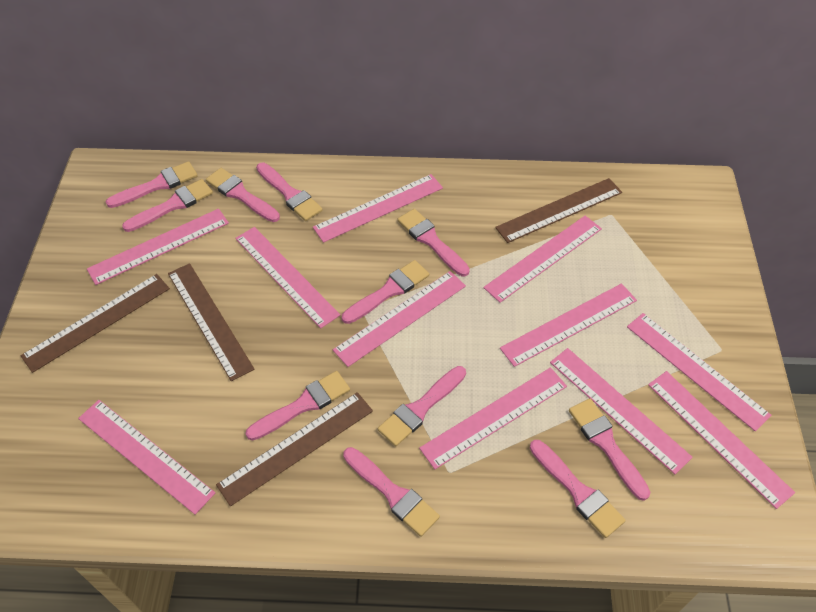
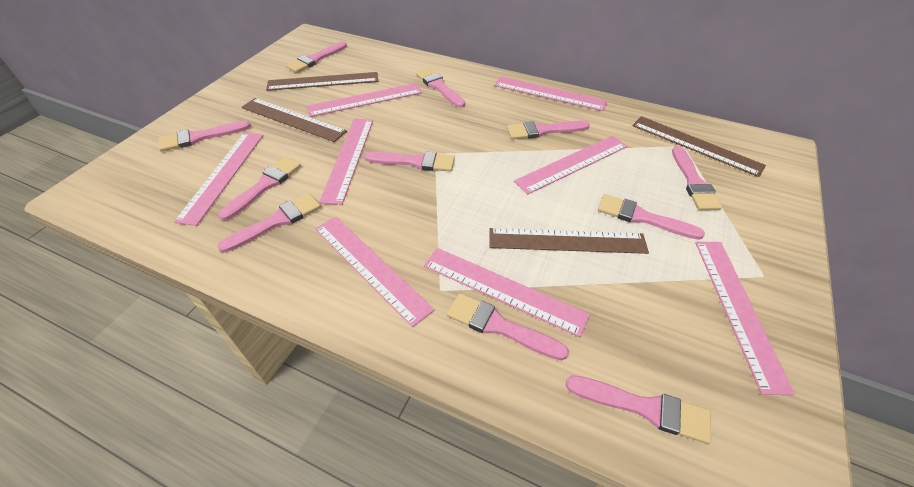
pink ruler: [78,400,215,515] [87,209,229,285] [235,227,340,328] [313,174,443,243] [333,271,466,367] [419,367,567,469] [483,216,602,303] [500,284,637,367] [550,348,693,474] [627,313,771,431] [648,371,795,509] = 11 -> [174,133,263,226] [306,83,422,117] [315,216,434,327] [319,119,373,205] [424,248,590,337] [494,76,607,111] [514,136,627,194] [695,242,795,395] = 8

